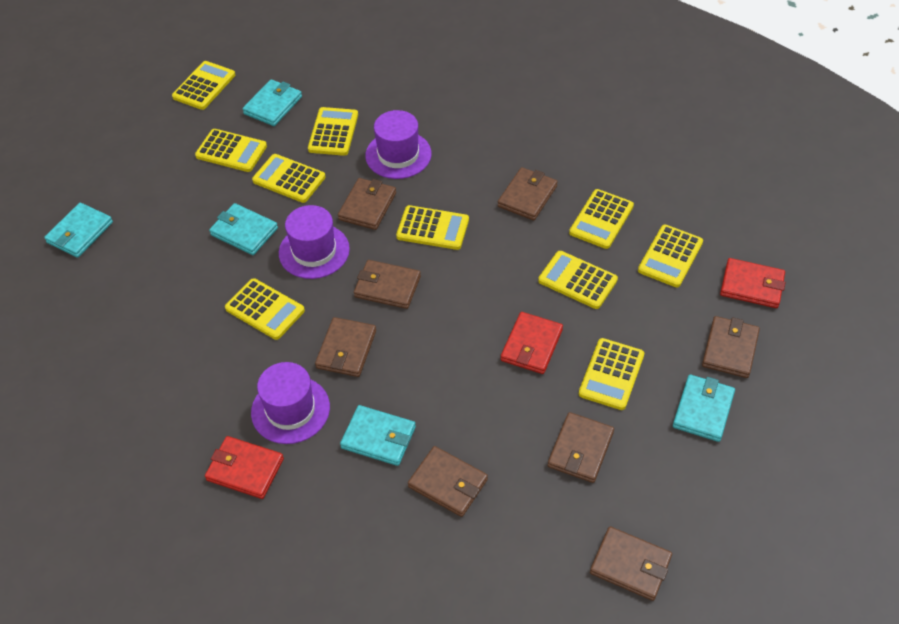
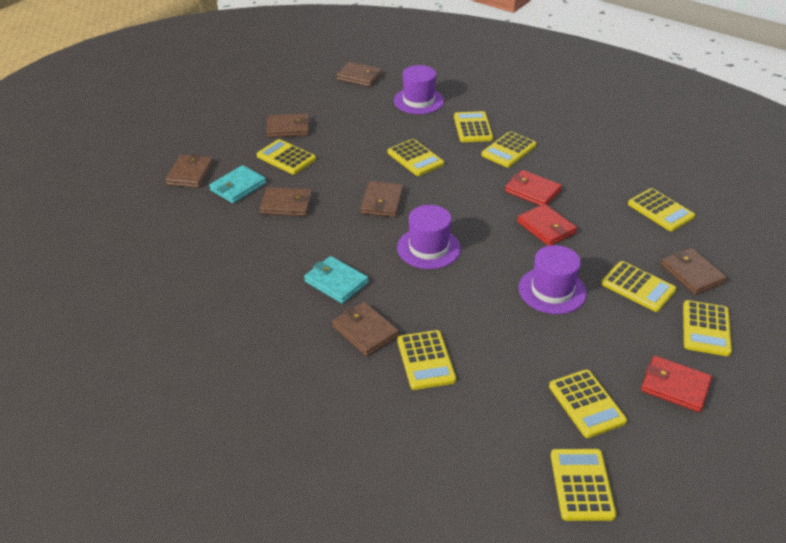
brown wallet: [315,317,376,377] [338,178,396,230] [354,260,421,309] [408,446,488,517] [498,167,558,220] [547,412,614,483] [590,527,672,601] [702,316,760,378] = 8 -> [165,154,213,188] [260,187,312,216] [267,113,310,137] [332,302,399,356] [336,62,382,87] [360,181,403,217] [661,248,727,295] = 7
turquoise wallet: [44,203,113,258] [209,203,278,255] [243,79,302,126] [340,405,416,466] [673,375,735,442] = 5 -> [209,165,266,203] [304,256,369,304] = 2

